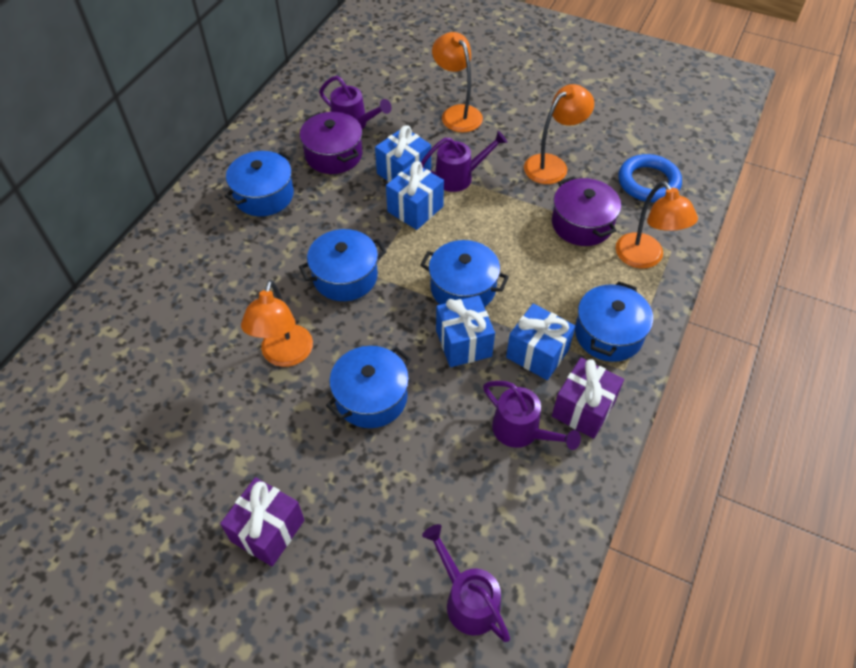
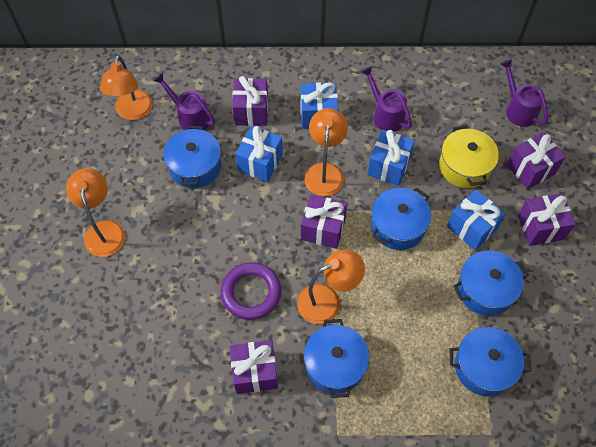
blue ring: [619,154,682,202] = 1 -> none = 0
purple gift: [220,477,304,566] [552,358,624,439] = 2 -> [230,340,278,394] [232,76,268,126] [301,194,347,249] [507,132,566,189] [518,193,576,246] = 5
purple pot: [300,112,362,174] [552,176,621,246] = 2 -> none = 0
purple ring: none = 0 -> [221,262,281,320] = 1
purple watering can: [319,76,392,129] [421,131,507,192] [422,524,510,642] [483,381,581,450] = 4 -> [153,73,215,130] [361,66,412,132] [500,59,548,127] = 3
yellow pot: none = 0 -> [439,125,499,188] = 1

